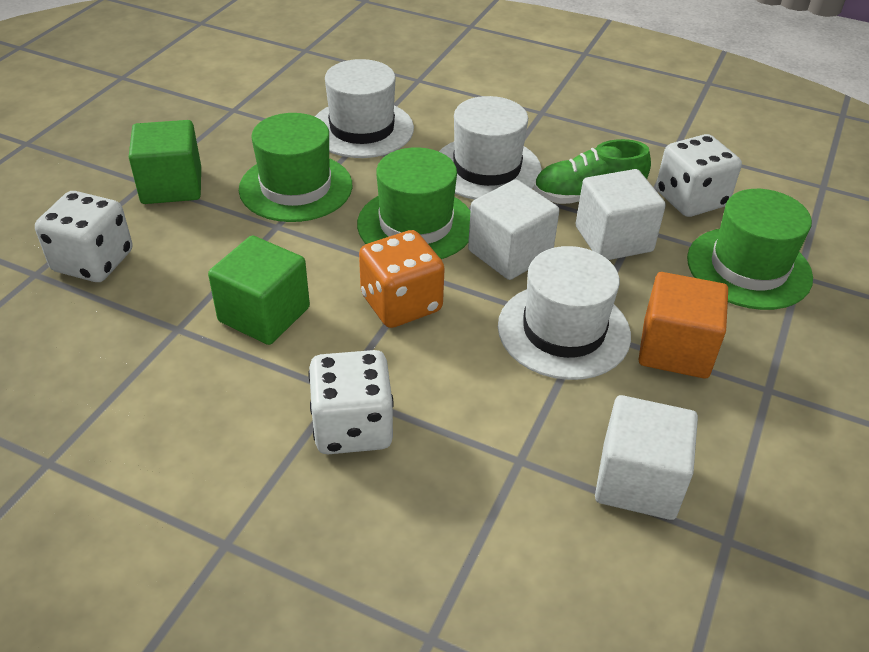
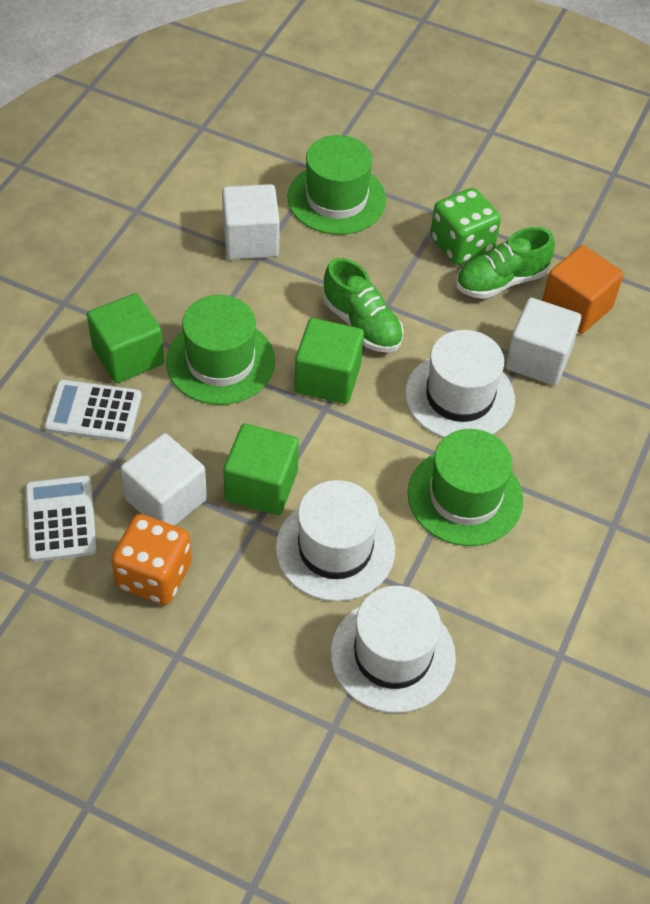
green cube: [129,120,201,204] [208,236,310,345] = 2 -> [87,293,164,383] [223,424,299,515] [294,318,364,404] = 3
green dice: none = 0 -> [430,188,501,265] = 1
green shoe: [533,139,651,204] = 1 -> [323,258,404,353] [456,227,555,299] = 2
white calculator: none = 0 -> [25,476,97,562] [44,380,142,442] = 2
white dice: [35,191,133,282] [308,350,394,454] [656,134,742,217] = 3 -> none = 0

